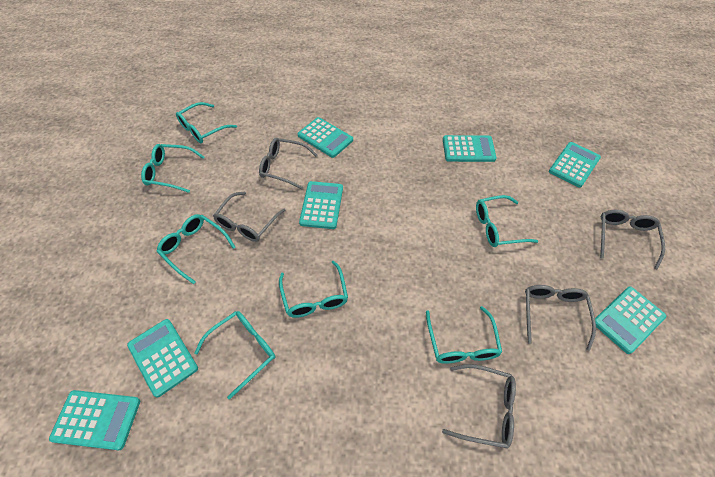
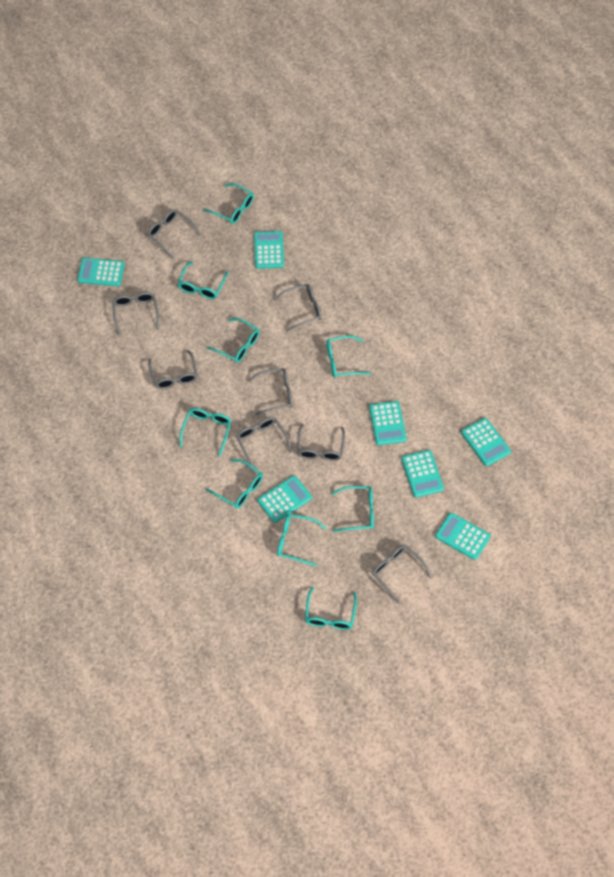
grey glasses: [213,191,285,242] [259,138,317,189] [442,364,516,449] [525,285,596,350] [600,210,665,269] = 5 -> [112,292,159,336] [147,209,201,258] [148,350,197,389] [236,417,292,468] [248,368,293,416] [274,284,322,332] [297,424,345,461] [372,545,432,604] = 8
turquoise glasses: [141,144,204,193] [157,214,236,284] [176,102,237,143] [194,311,275,400] [279,261,348,318] [426,306,502,364] [476,195,538,247] = 7 -> [178,261,229,299] [180,408,232,457] [204,183,254,224] [206,318,260,363] [206,459,263,509] [277,514,326,566] [305,587,357,630] [326,336,371,378] [332,486,374,532] = 9

